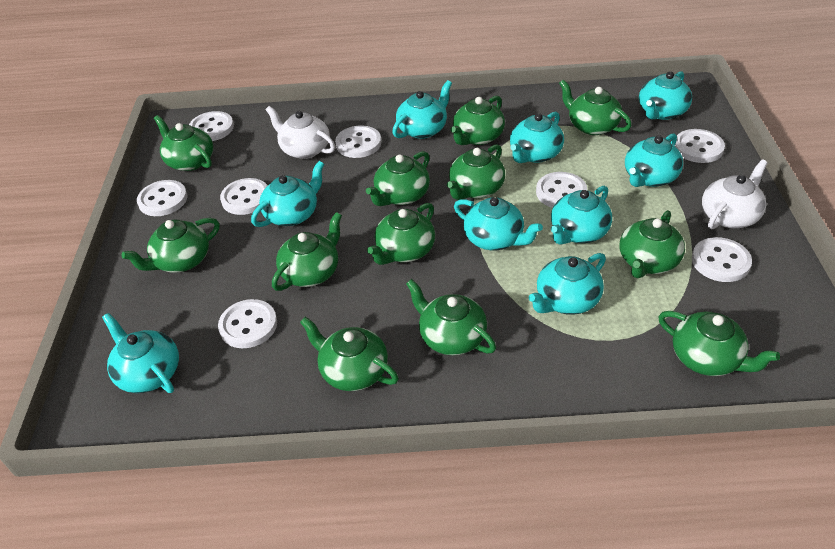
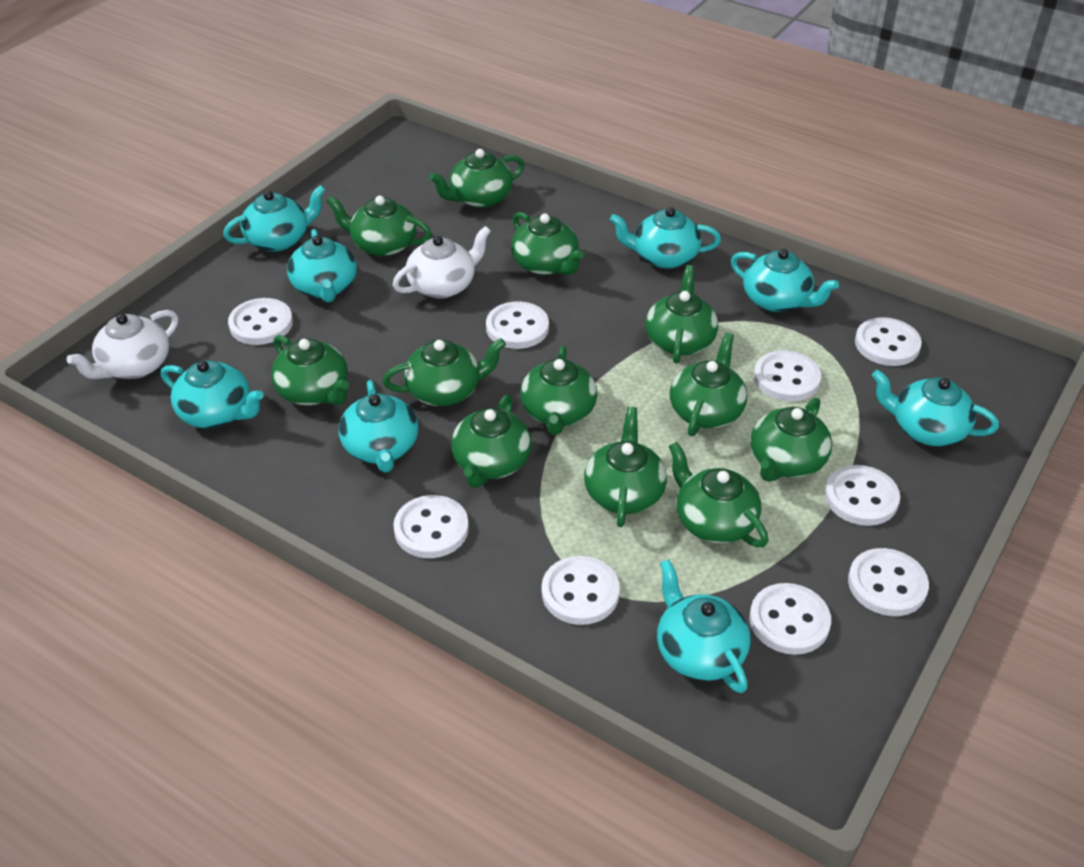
turquoise teapot: [102,313,179,393] [251,161,325,227] [392,80,452,139] [454,197,543,250] [510,111,564,163] [529,253,606,315] [551,186,612,245] [625,133,683,187] [639,71,692,120] = 9 -> [161,360,264,428] [223,185,326,252] [287,229,357,302] [339,380,418,473] [610,207,721,269] [657,559,750,693] [731,249,839,312] [871,370,999,446] = 8
white button: [137,180,187,216] [189,111,234,141] [218,299,277,348] [220,178,268,215] [335,126,381,158] [536,172,587,208] [675,129,725,163] [692,237,752,282] = 8 -> [228,298,293,345] [393,495,469,558] [486,301,549,349] [542,556,620,625] [750,583,831,655] [754,350,821,402] [825,465,900,526] [848,548,929,616] [855,317,922,366] = 9

